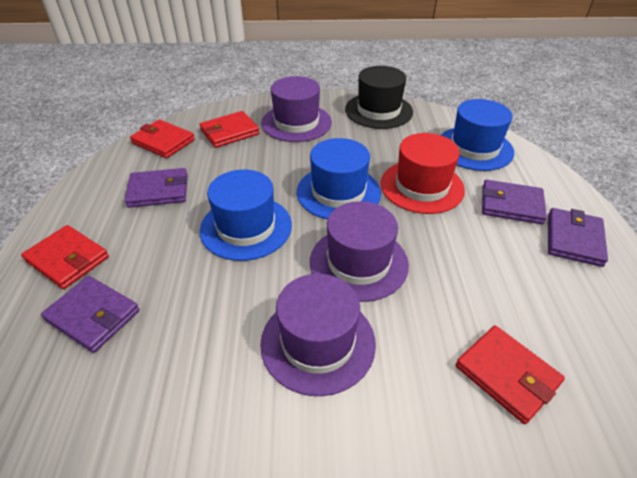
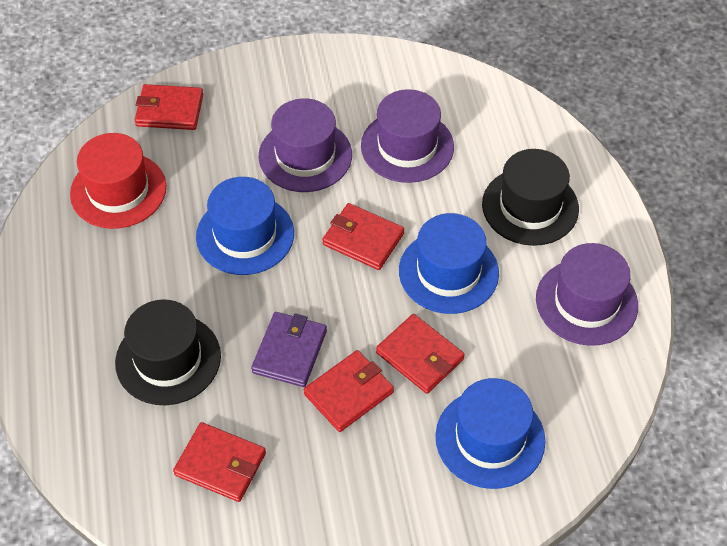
black hat: [345,66,413,129] = 1 -> [115,299,221,405] [482,149,579,246] = 2
purple wallet: [41,276,140,353] [125,168,188,208] [482,180,547,224] [548,208,608,267] = 4 -> [251,312,327,387] = 1
red wallet: [21,225,109,289] [130,120,195,158] [199,111,260,148] [456,325,565,424] = 4 -> [135,84,203,130] [173,422,266,502] [304,350,394,432] [322,203,404,270] [376,314,465,394] = 5

